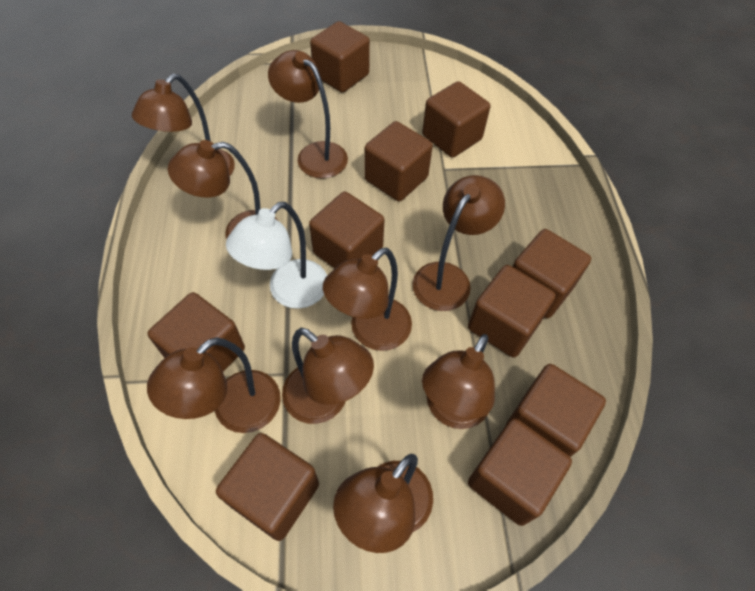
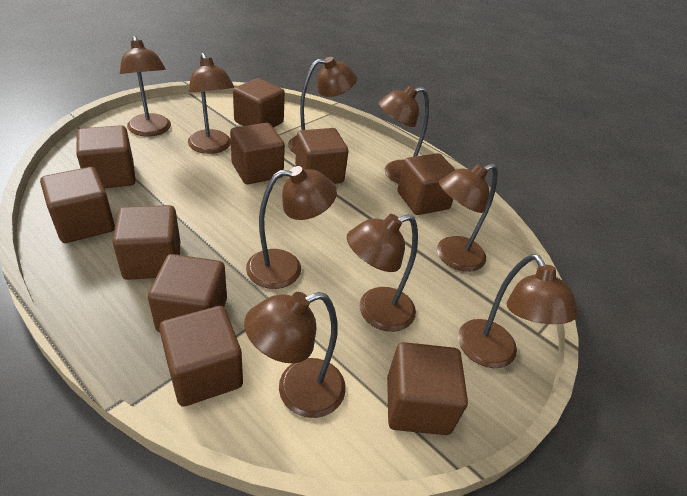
white lamp: [226,202,327,309] = 1 -> none = 0

